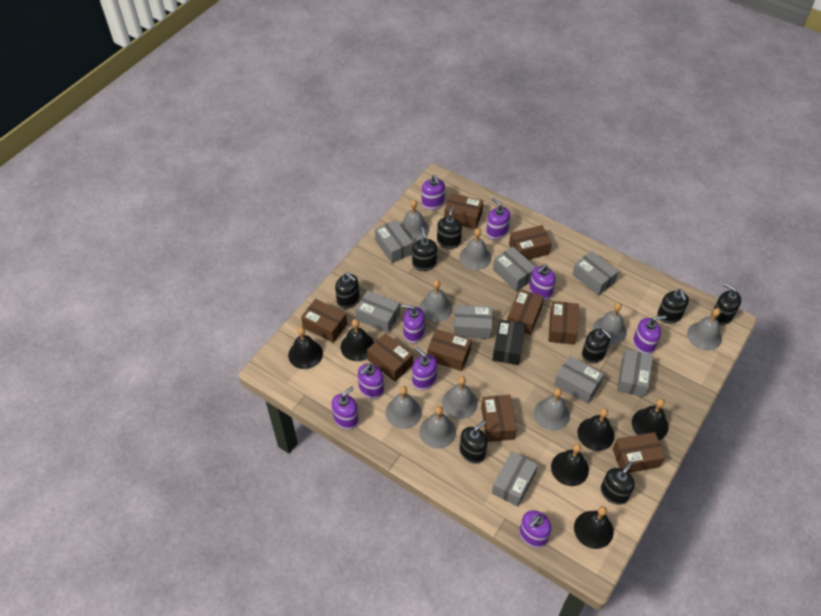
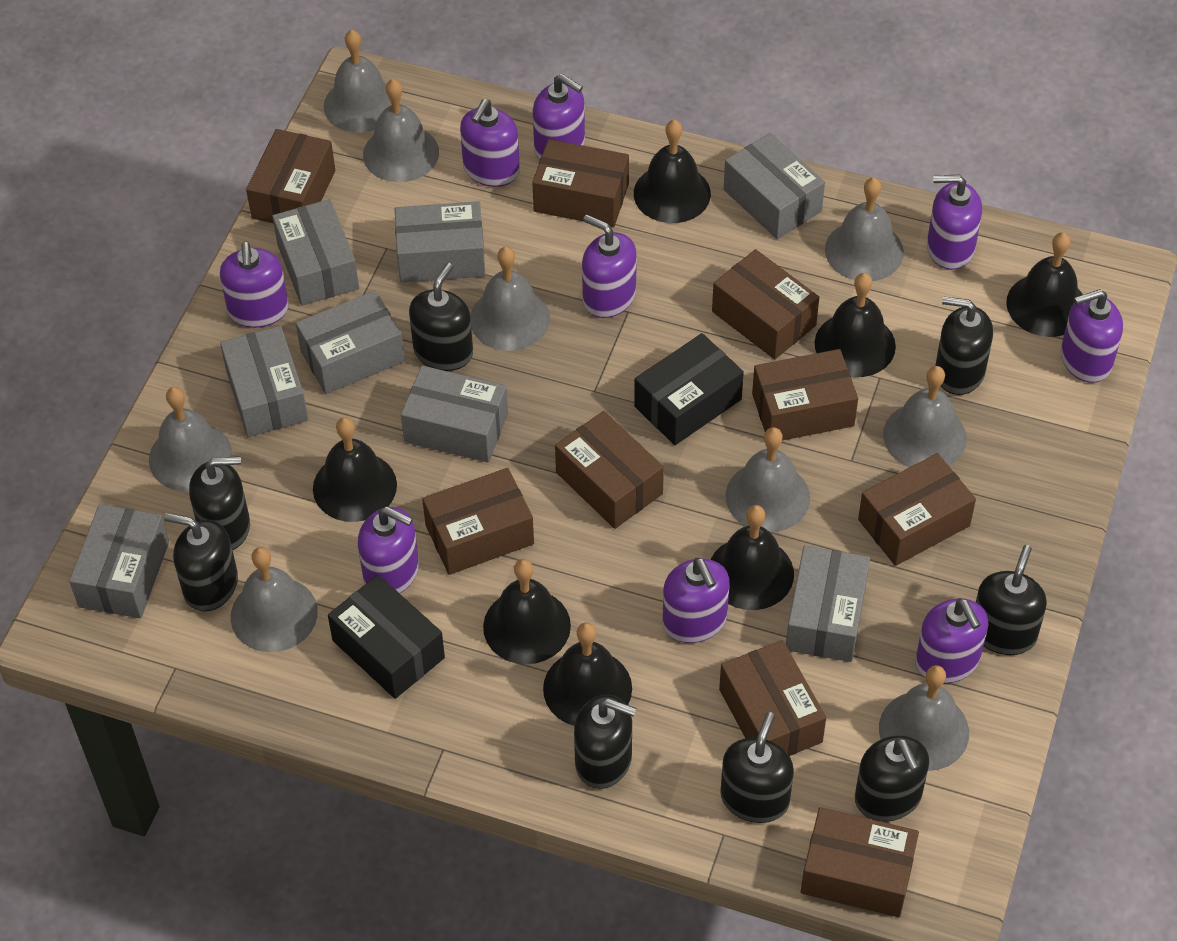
black bell: [288,327,323,369] [341,319,374,361] [551,444,589,486] [574,506,614,549] [577,408,615,451] [632,399,669,440] = 6 -> [313,417,397,522] [483,559,571,664] [543,623,632,726] [634,119,711,223] [710,505,794,610] [815,273,896,377] [1006,232,1083,337] = 7
black box: [492,319,526,365] = 1 -> [328,575,445,699] [634,333,744,445] = 2

